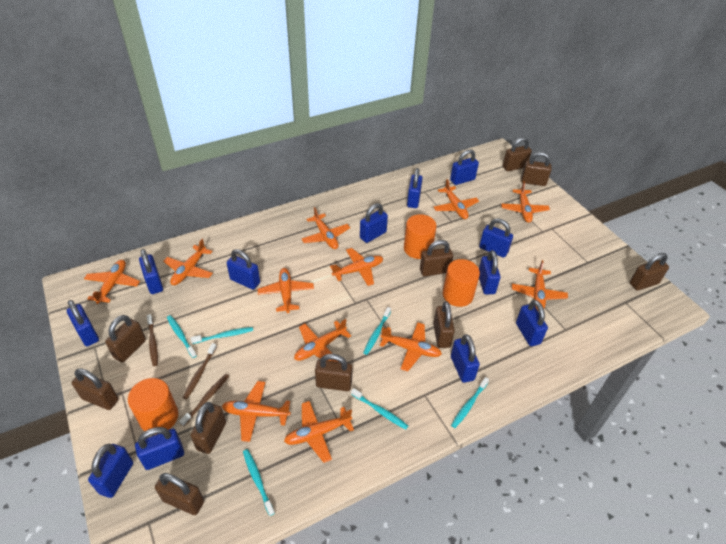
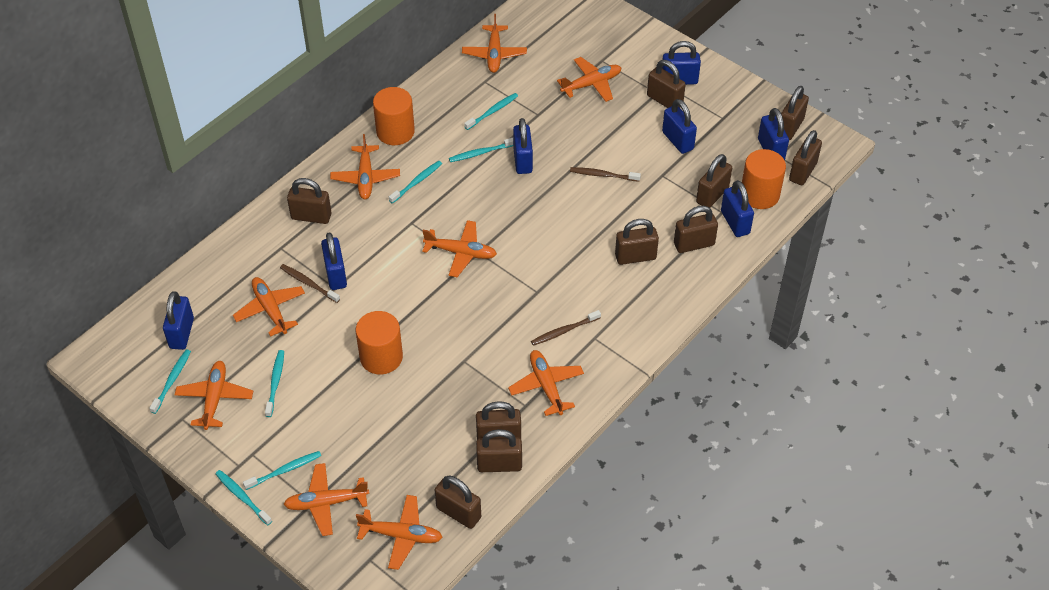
blue padlock: [67,300,99,346] [88,444,133,498] [135,427,184,470] [139,249,163,294] [227,249,260,290] [360,203,388,243] [407,168,423,208] [450,150,479,185] [451,334,480,383] [479,218,513,258] [479,250,501,295] [516,300,548,346] = 12 -> [163,291,194,350] [321,232,347,290] [513,118,533,174] [662,41,701,85] [662,99,697,154] [721,180,754,237] [758,108,789,160] = 7
orange plane: [84,260,140,304] [163,239,213,285] [222,381,291,442] [258,268,314,313] [284,401,354,463] [294,319,351,362] [302,207,350,249] [330,248,383,286] [380,322,442,371] [434,179,479,219] [501,181,550,223] [512,260,568,310] = 12 -> [174,361,253,430] [233,277,305,337] [283,463,369,536] [330,134,400,199] [356,495,443,570] [422,220,497,277] [462,14,527,73] [508,350,584,416] [557,57,621,102] = 9
turquoise toothbrush: [167,315,197,358] [191,327,253,344] [243,449,275,516] [351,388,408,430] [363,307,391,355] [451,377,489,428] = 6 -> [149,349,191,414] [215,470,272,525] [243,451,321,490] [265,350,284,417] [389,161,442,204] [449,138,513,162] [464,93,518,130] = 7

